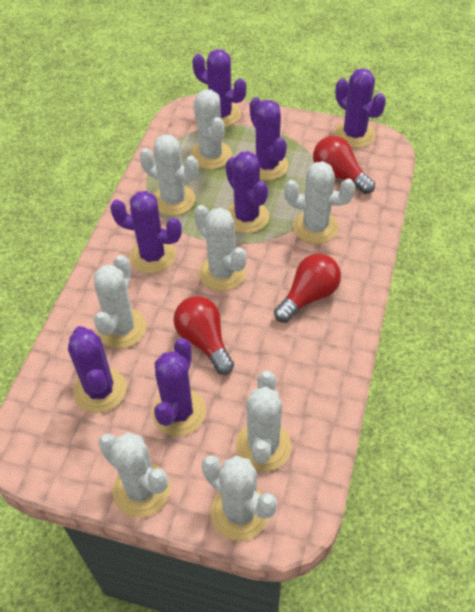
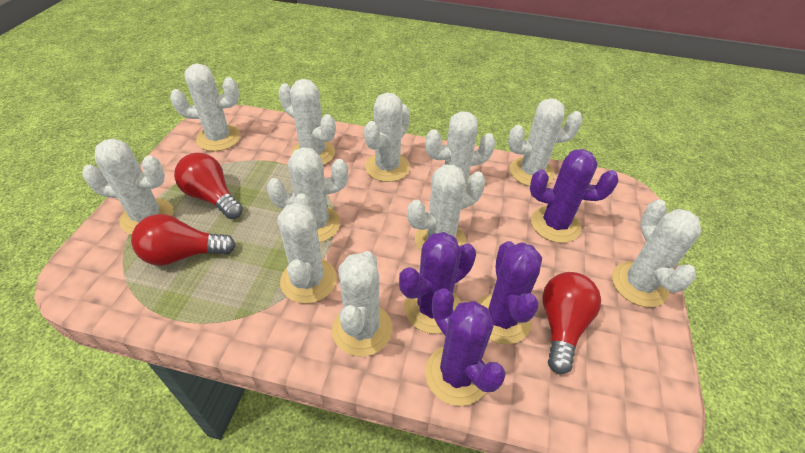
purple cactus: [68,326,126,413] [110,191,182,274] [152,338,206,436] [192,49,246,127] [226,151,269,233] [250,97,288,180] [334,68,386,148] = 7 -> [399,232,476,334] [425,288,506,406] [477,241,542,344] [530,149,619,243] = 4
white cactus: [94,255,146,349] [98,432,170,517] [140,135,199,216] [191,90,232,169] [194,205,247,291] [202,455,277,541] [236,371,291,472] [284,161,355,244] = 8 -> [82,139,174,235] [170,64,240,151] [267,147,348,243] [277,193,337,304] [278,79,336,165] [332,251,393,357] [364,93,410,182] [407,164,486,252] [425,111,496,189] [508,98,583,186] [612,200,701,307] = 11

